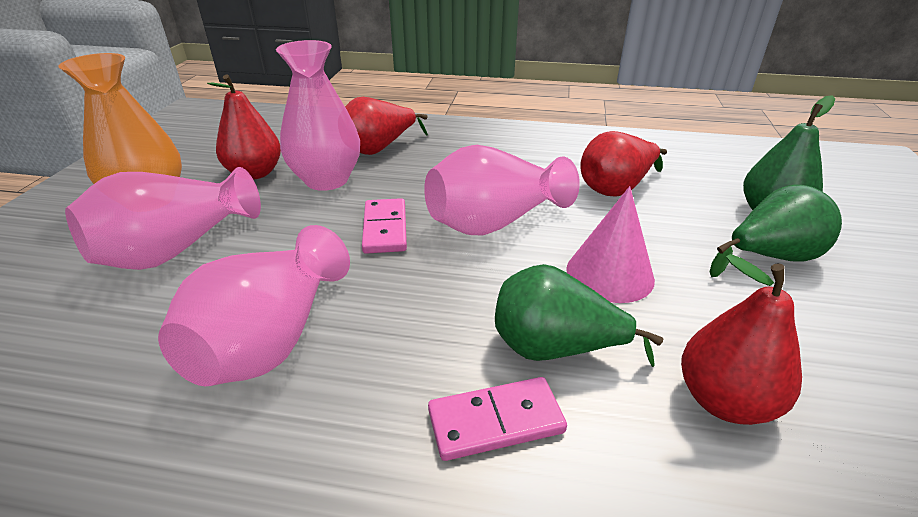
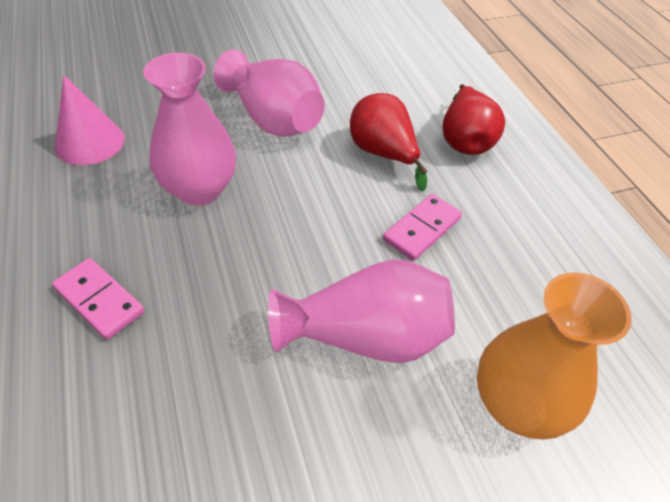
green pear: [495,264,663,367] [709,184,842,277] [743,95,835,210] = 3 -> none = 0
pink vase: [65,167,261,270] [158,225,350,387] [276,40,360,191] [424,145,580,235] = 4 -> [143,53,236,205] [213,49,325,137] [268,259,455,363] = 3
red pear: [207,75,281,180] [345,97,428,155] [580,131,667,197] [681,254,802,425] = 4 -> [350,93,428,191] [442,84,505,155] = 2

